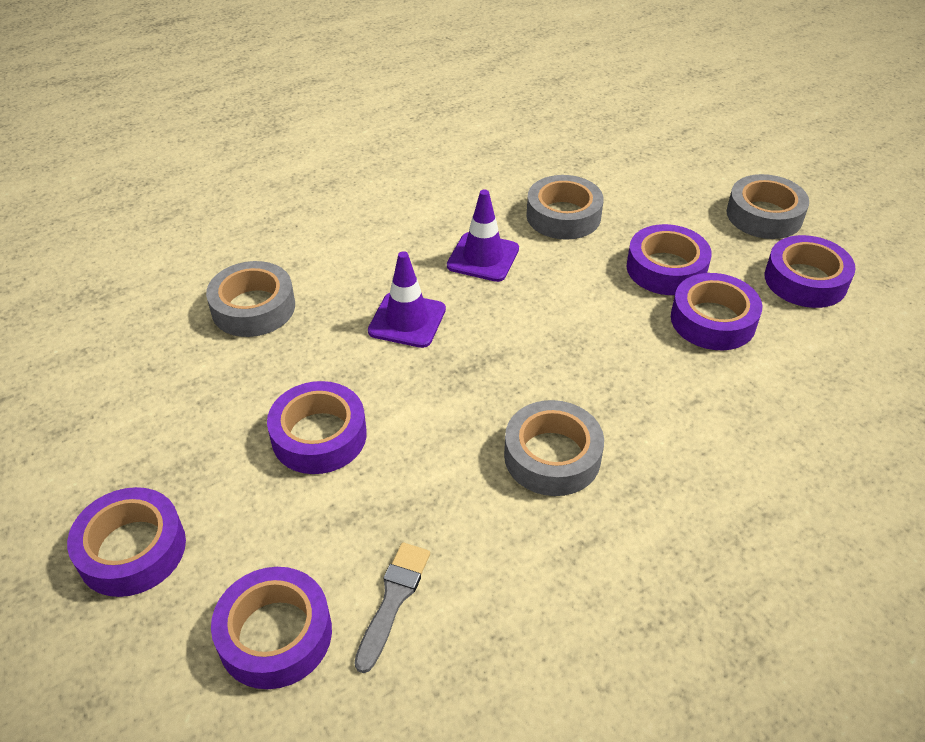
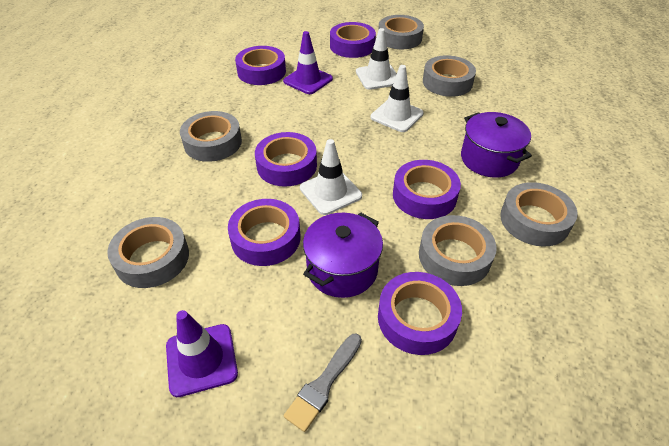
grey tape: [206,261,295,337] [504,400,604,496] [526,175,604,240] [727,174,809,239] = 4 -> [107,217,189,288] [180,111,242,162] [378,15,424,49] [419,215,497,286] [423,55,476,97] [500,182,578,247] = 6
purple pot: none = 0 -> [303,212,383,298] [461,112,532,178] = 2
white traffic cone: none = 0 -> [300,139,362,215] [356,28,397,90] [371,65,424,132] = 3

